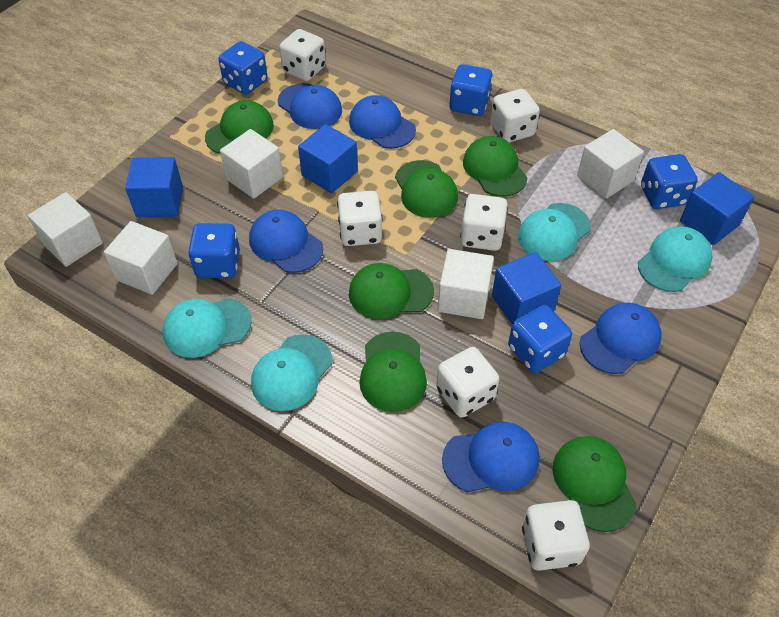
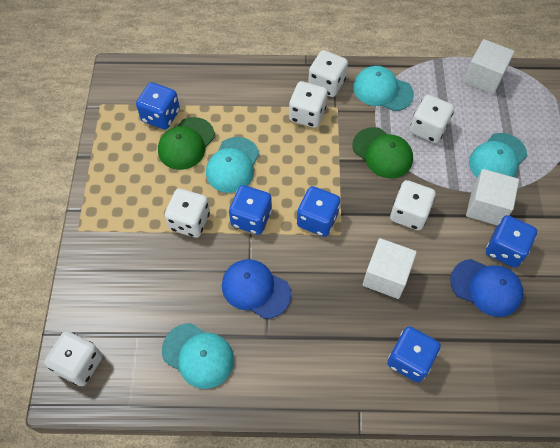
blue cap: [249,209,323,273] [278,83,342,129] [349,95,416,149] [442,422,540,492] [580,303,662,374] = 5 -> [222,259,291,319] [450,259,523,317] = 2
blue cube: [125,157,183,217] [298,124,358,193] [492,252,561,324] [680,172,755,245] = 4 -> none = 0
green cap: [205,100,274,154] [349,263,434,319] [359,332,427,412] [395,160,458,218] [463,136,528,196] [553,436,637,532] = 6 -> [158,117,215,170] [352,127,413,178] = 2
white cube: [28,192,103,267] [104,221,177,295] [220,129,283,199] [438,249,494,319] [577,129,644,199] = 5 -> [363,238,417,299] [463,39,515,95] [466,169,519,225] = 3

